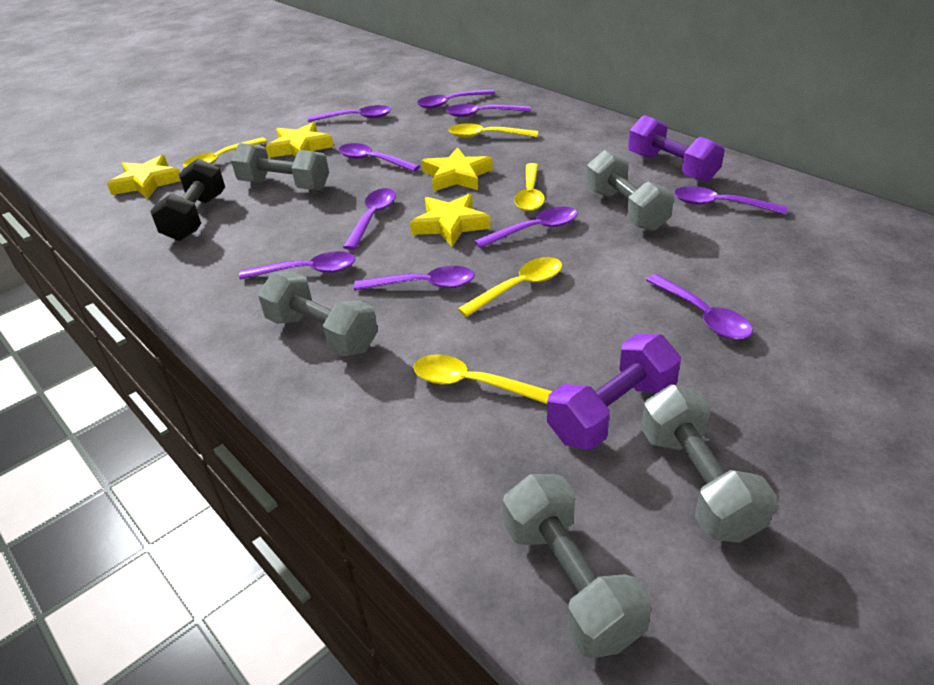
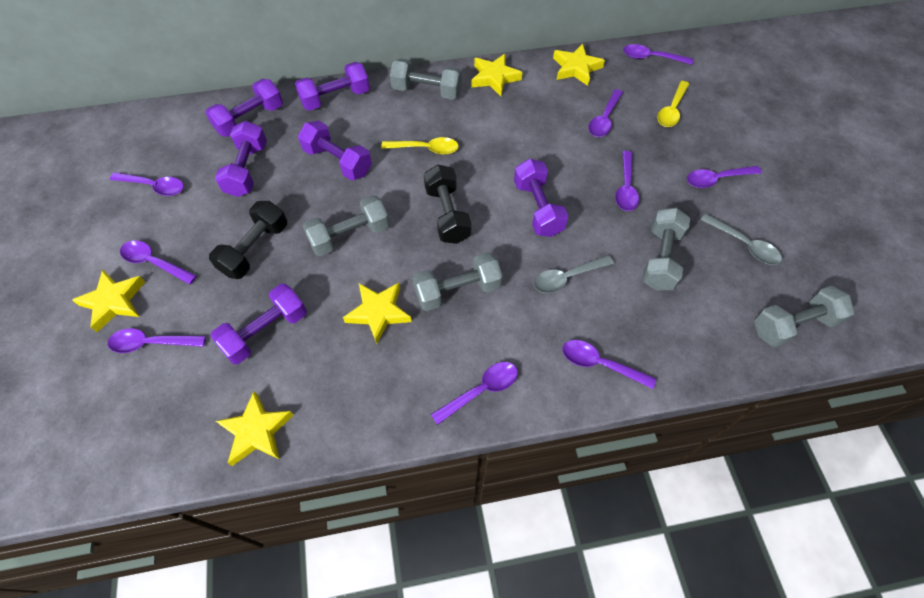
black dumbbell: [150,158,225,241] = 1 -> [209,201,287,279] [424,165,472,244] = 2
grey spoon: none = 0 -> [534,255,614,293] [701,214,782,265] = 2
purple dumbbell: [547,334,681,450] [628,115,725,182] = 2 -> [205,79,283,137] [211,284,307,364] [215,121,267,197] [295,62,370,111] [298,121,372,180] [514,159,569,237] = 6
purple spoon: [239,251,355,279] [308,105,391,122] [338,143,420,172] [343,188,396,250] [354,266,475,291] [417,89,495,109] [446,104,531,117] [475,207,577,248] [646,274,753,340] [674,186,787,215] = 10 -> [108,328,206,353] [110,172,184,196] [120,240,197,284] [430,362,518,425] [562,340,656,389] [589,89,623,137] [615,151,639,211] [623,44,693,65] [687,166,762,188] = 9
yellow spoon: [183,137,267,168] [413,354,553,404] [449,123,538,138] [458,257,562,317] [514,163,545,211] = 5 -> [381,137,459,155] [657,81,689,127] = 2
yellow star: [107,155,181,199] [266,122,334,158] [410,194,491,247] [422,147,493,192] = 4 -> [72,269,145,332] [216,391,293,466] [343,283,411,344] [471,54,523,96] [553,44,605,86] = 5

